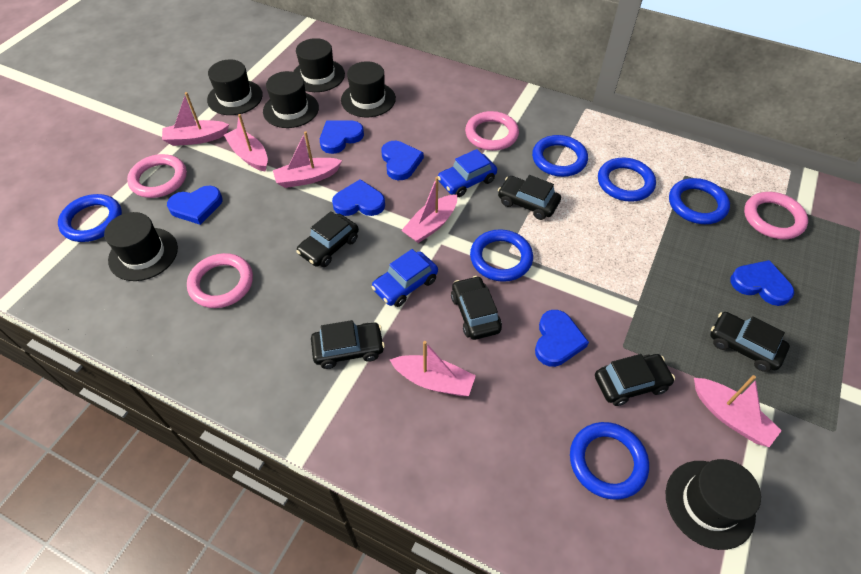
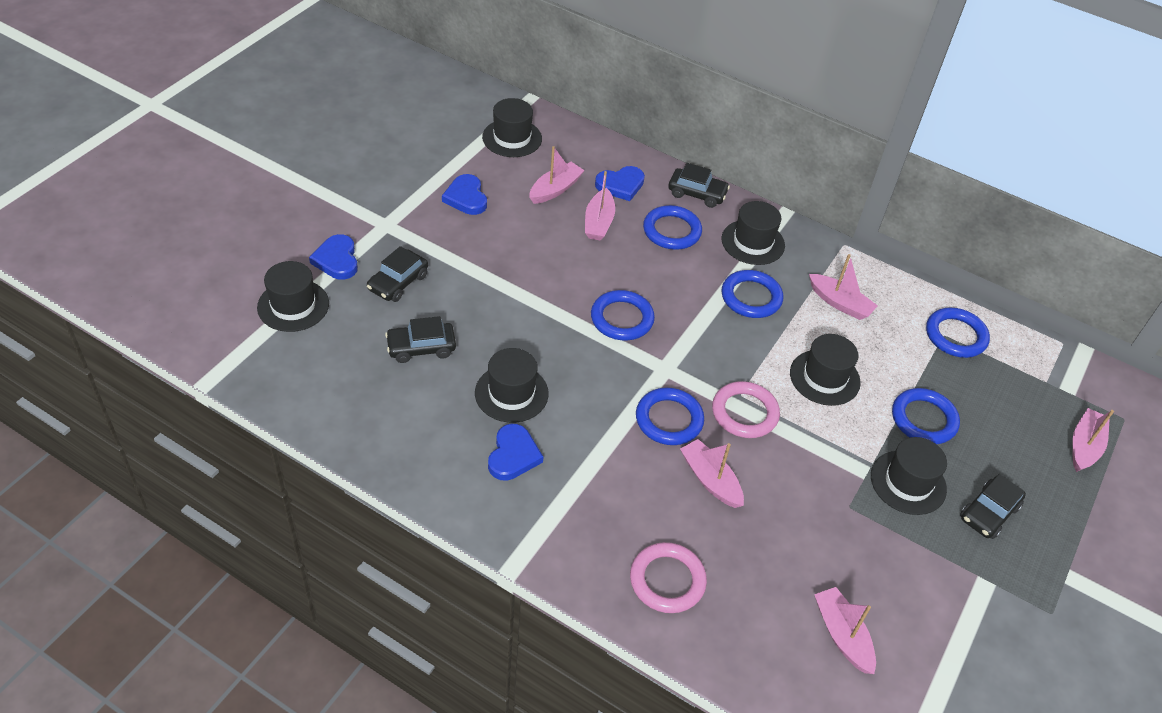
black car: [296,211,359,267] [311,320,385,369] [451,276,502,340] [498,175,561,220] [595,354,675,406] [710,312,790,372] = 6 -> [367,246,428,302] [385,316,456,363] [668,163,730,208] [960,474,1026,539] = 4
blue car: [372,249,438,307] [437,149,497,197] = 2 -> none = 0
blue heart: [167,186,223,225] [320,121,364,154] [332,179,385,216] [381,141,424,180] [535,310,589,367] [730,260,794,306] = 6 -> [309,234,358,280] [442,174,487,215] [488,424,543,481] [595,166,645,201] = 4
pink ring: [127,154,187,198] [187,253,253,308] [465,111,519,151] [744,192,808,239] = 4 -> [630,542,707,613] [712,381,780,438] = 2

